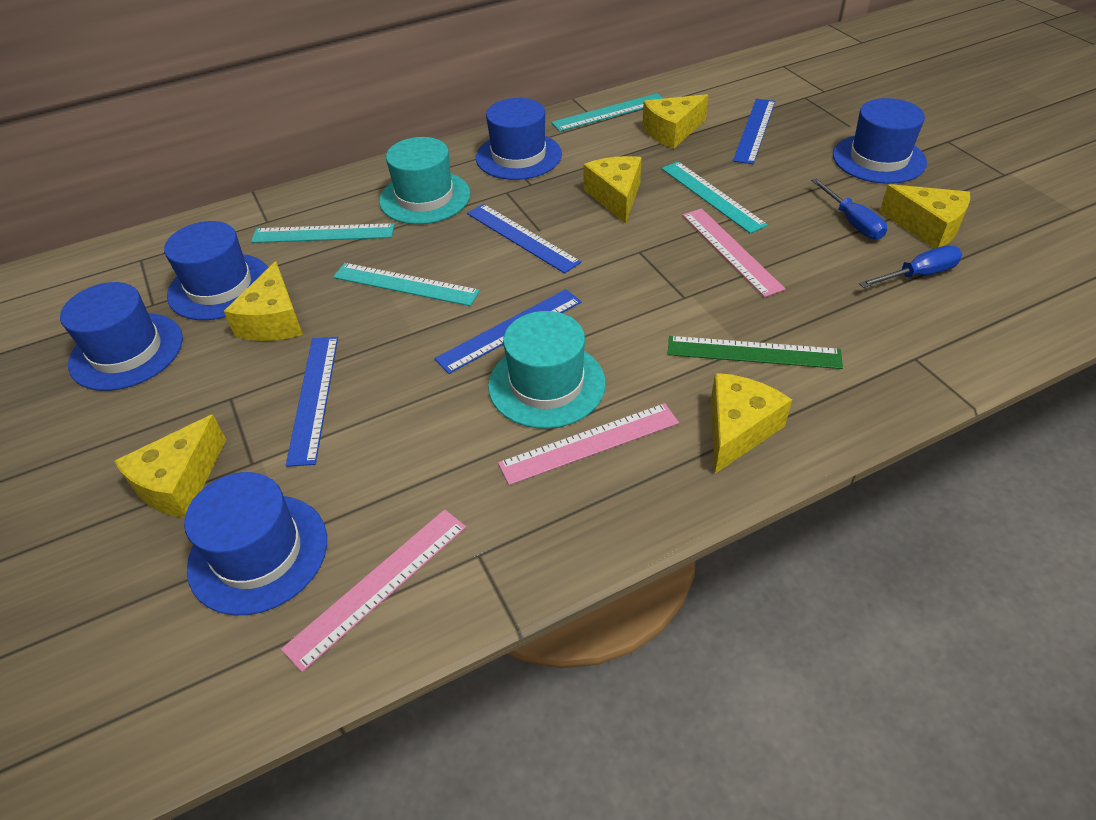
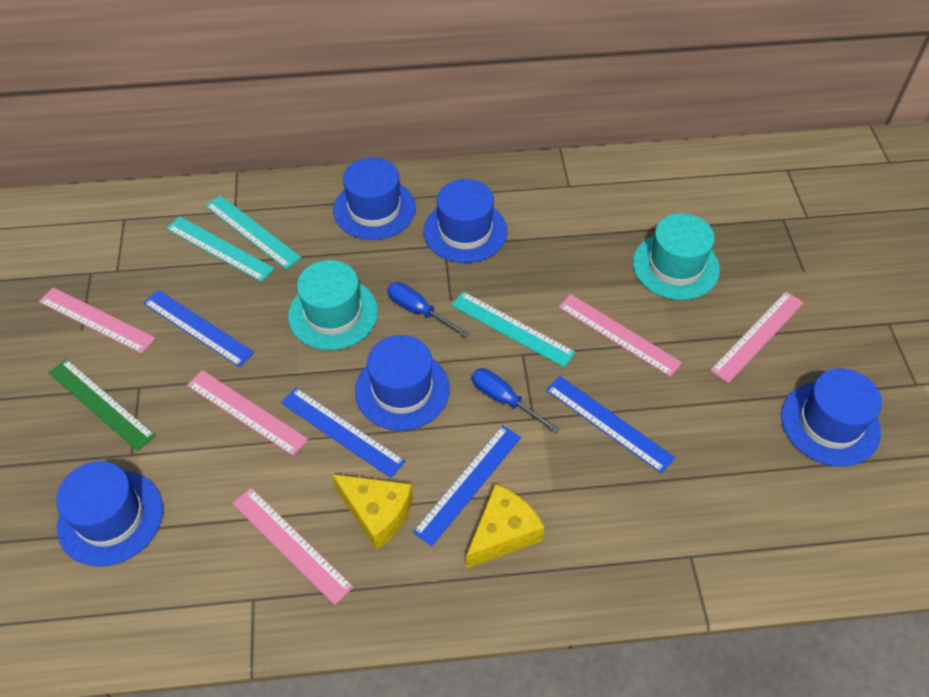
pink ruler: [281,509,466,672] [498,403,679,485] [682,208,785,297] = 3 -> [39,287,156,354] [187,370,308,456] [232,488,353,605] [558,294,682,377] [710,292,804,383] = 5
turquoise ruler: [251,223,395,243] [333,263,480,306] [551,93,664,132] [662,162,768,234] = 4 -> [166,216,275,282] [205,195,302,269] [451,291,576,367] = 3
yellow cheese: [114,414,226,518] [224,261,303,341] [583,156,642,224] [642,94,708,149] [711,373,792,474] [880,184,970,249] = 6 -> [332,474,413,550] [466,484,544,569] = 2

